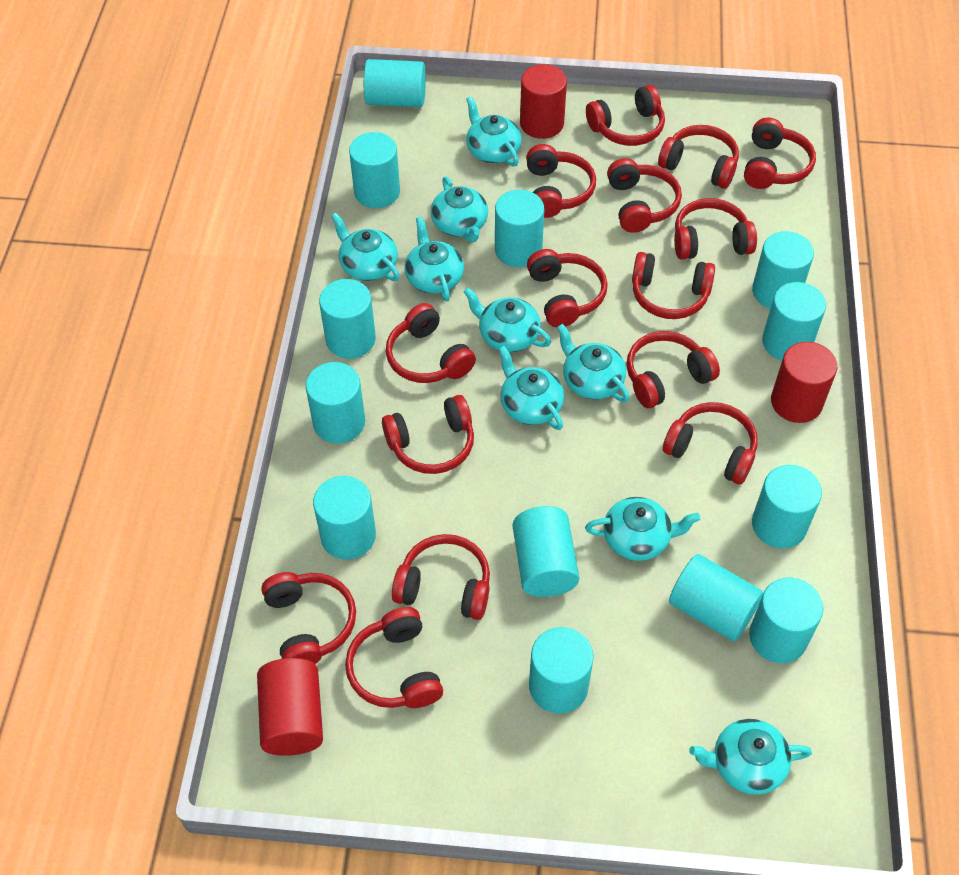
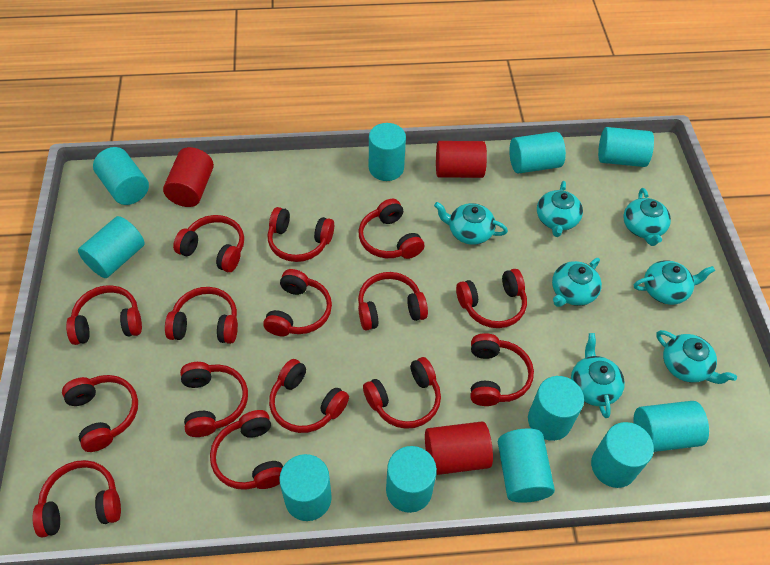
turquoise cylinder: [306,362,365,444] [313,476,376,560] [319,279,376,359] [349,132,400,208] [364,59,426,107] [495,190,544,267] [513,506,579,597] [529,627,594,714] [669,554,764,642] [749,578,823,663] [752,231,814,308] [752,465,822,549] [762,282,826,361] = 13 -> [78,216,145,278] [93,147,149,205] [279,454,332,521] [369,123,406,181] [386,446,437,513] [498,428,555,503] [509,132,566,174] [528,376,584,441] [591,422,654,488] [598,127,654,167] [633,401,709,452] = 11
turquoise teapot: [331,213,400,281] [405,217,464,302] [431,176,488,243] [464,288,551,352] [466,96,522,167] [499,346,564,430] [557,324,630,402] [585,497,701,561] [689,719,812,795] = 9 -> [434,202,508,245] [537,181,583,237] [552,258,602,307] [571,333,625,418] [623,188,671,246] [634,260,715,305] [656,330,737,384] = 7

